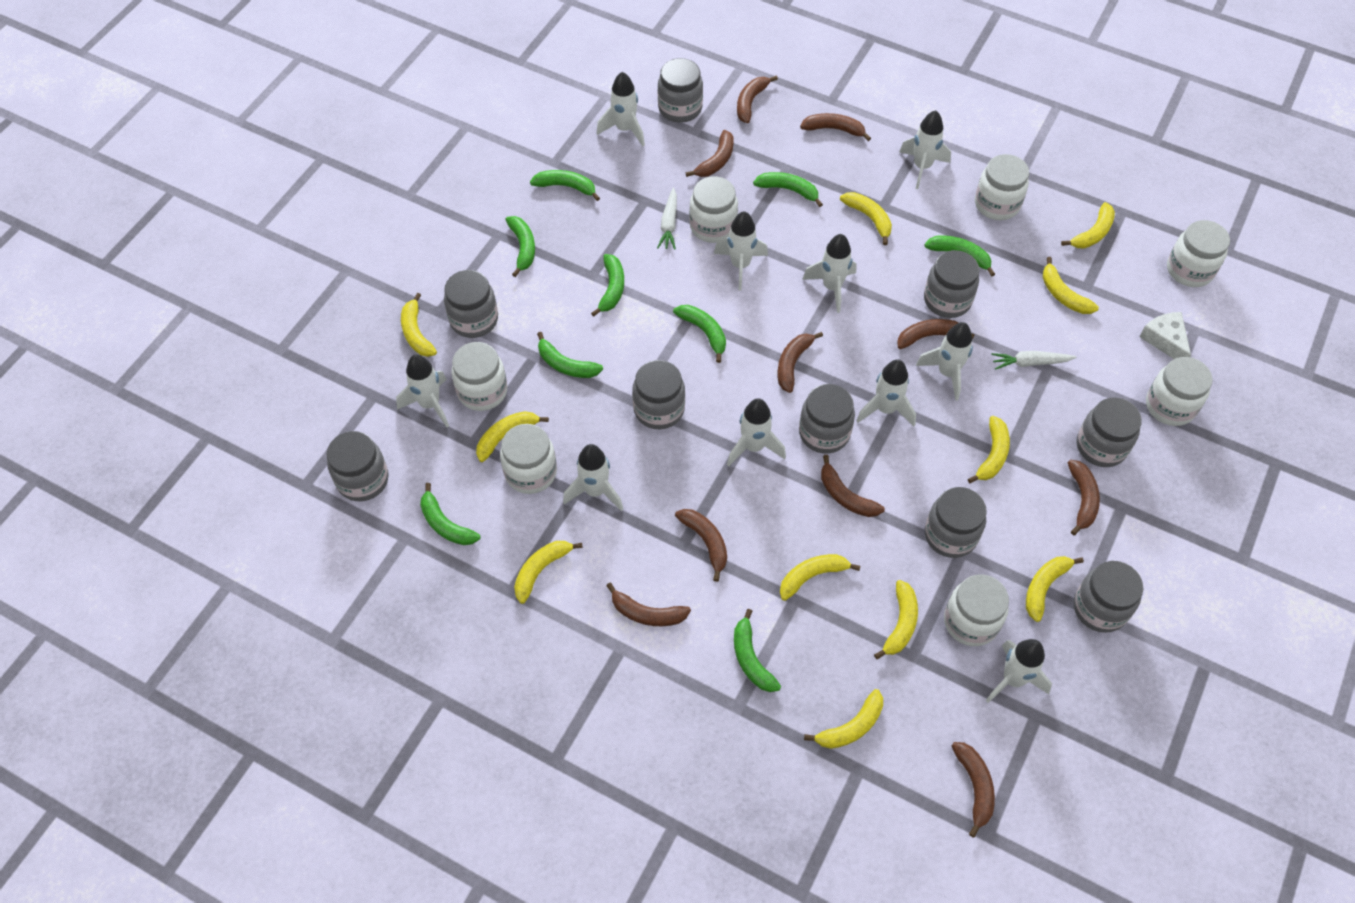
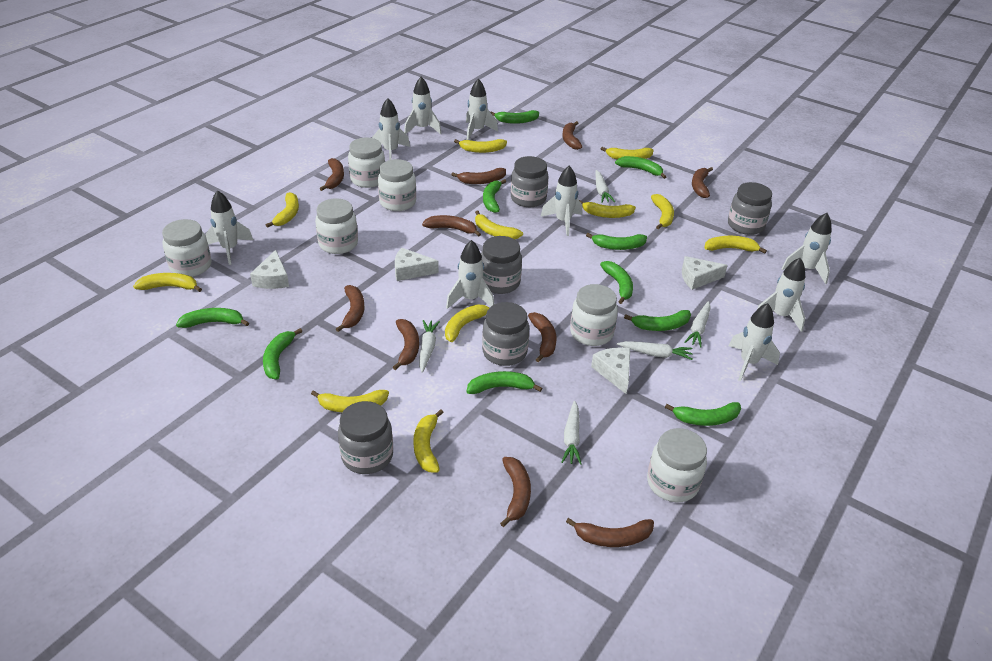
green banana: [420,483,480,545] [506,216,535,277] [530,170,600,201] [537,332,603,378] [591,254,624,317] [673,305,726,363] [734,609,781,692] [753,172,823,207] [924,235,995,277] = 9 -> [176,308,249,328] [263,328,302,379] [467,371,543,394] [483,179,506,213] [491,110,539,124] [586,233,647,250] [600,261,633,304] [615,156,666,179] [624,310,691,331] [665,402,741,426] = 10
grey jar: [327,431,389,501] [444,270,498,338] [632,360,685,429] [658,58,703,123] [799,384,855,454] [924,250,979,318] [925,487,987,558] [1074,561,1143,633] [1077,397,1142,467] = 9 -> [338,401,393,474] [481,236,522,294] [482,302,529,366] [511,156,549,207] [728,182,772,235] = 5
white carrot: [657,187,677,250] [992,351,1077,370] = 2 -> [419,320,440,373] [561,401,582,465] [596,170,615,203] [617,341,693,360] [684,301,711,347] = 5
white cheese: [1139,312,1191,359] = 1 -> [250,250,289,289] [395,248,439,281] [591,347,630,394] [682,256,728,290] = 4
white jar: [451,342,507,411] [500,424,557,494] [689,176,738,243] [944,574,1009,646] [975,154,1029,220] [1146,357,1213,426] [1167,220,1230,287] = 7 -> [162,219,211,277] [315,199,358,254] [348,138,385,188] [378,159,416,211] [570,284,618,346] [647,428,707,502] = 6
white rocket: [396,354,449,428] [563,444,623,511] [597,72,645,146] [714,211,768,291] [727,398,786,466] [802,234,857,313] [856,359,916,426] [899,110,951,189] [916,322,973,401] [986,639,1052,703] = 10 -> [206,190,253,265] [372,98,410,160] [404,77,441,134] [446,240,494,309] [466,79,498,140] [541,166,582,236] [729,303,780,381] [757,258,805,332] [782,213,832,284] = 9

